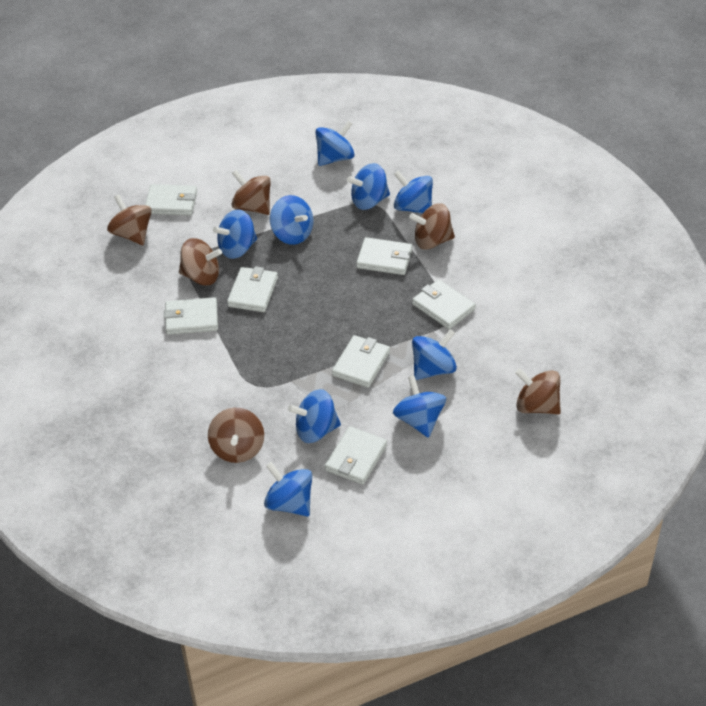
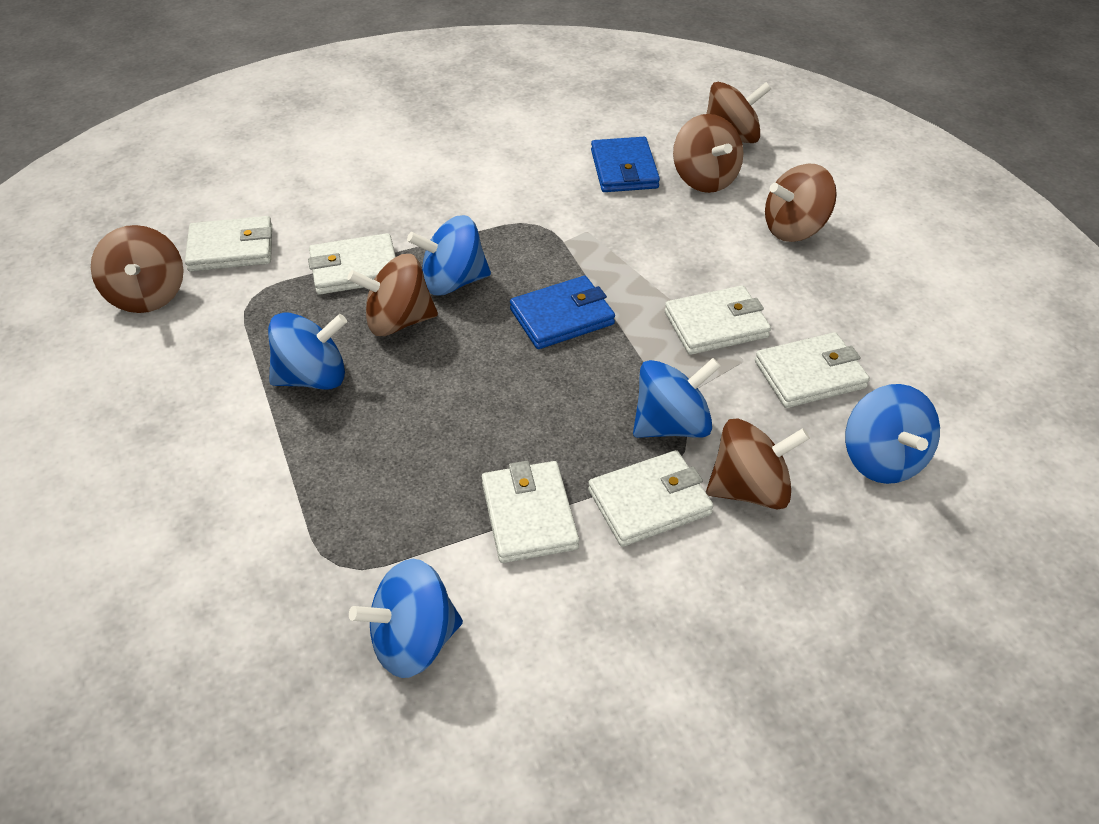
blue spinning top: [213,209,257,259] [264,462,312,517] [270,195,313,245] [288,389,341,443] [315,121,355,166] [347,163,390,210] [393,375,446,438] [394,171,433,214] [412,329,457,380] = 9 -> [268,312,347,390] [349,559,463,678] [407,215,491,295] [633,358,721,438] [845,384,940,484] = 5
blue wallet: none = 0 -> [510,276,615,349] [591,137,660,192] = 2
white wallet: [145,184,197,215] [164,297,218,335] [227,266,278,312] [325,426,387,485] [332,335,390,388] [356,237,413,275] [412,279,476,329] = 7 -> [185,216,272,272] [308,233,396,295] [482,461,579,563] [588,450,714,547] [664,285,771,355] [755,332,870,408] = 6

